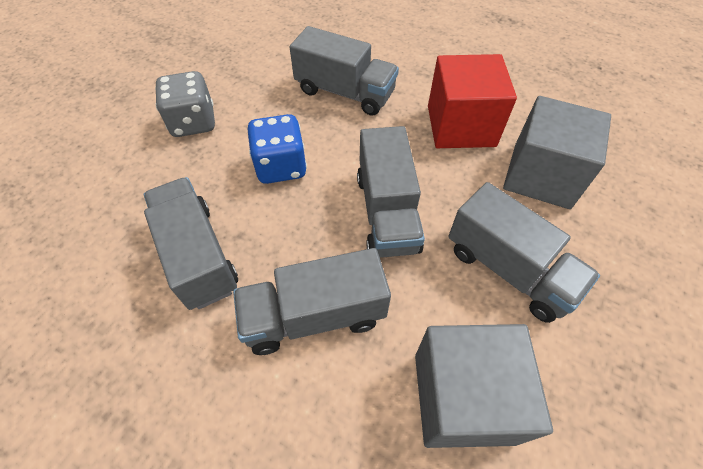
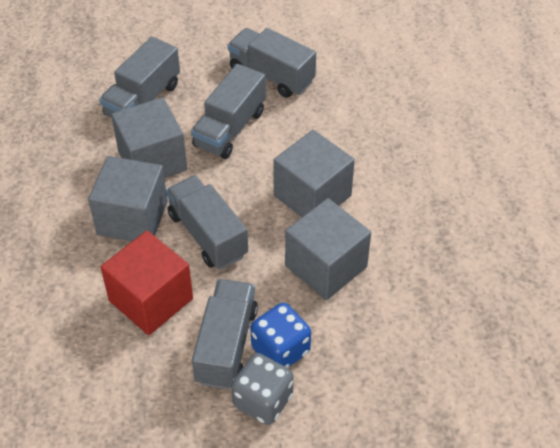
grey cube: [415,324,553,448] [503,96,611,209] = 2 -> [88,156,168,241] [111,97,187,178] [273,130,355,217] [285,198,371,300] = 4

